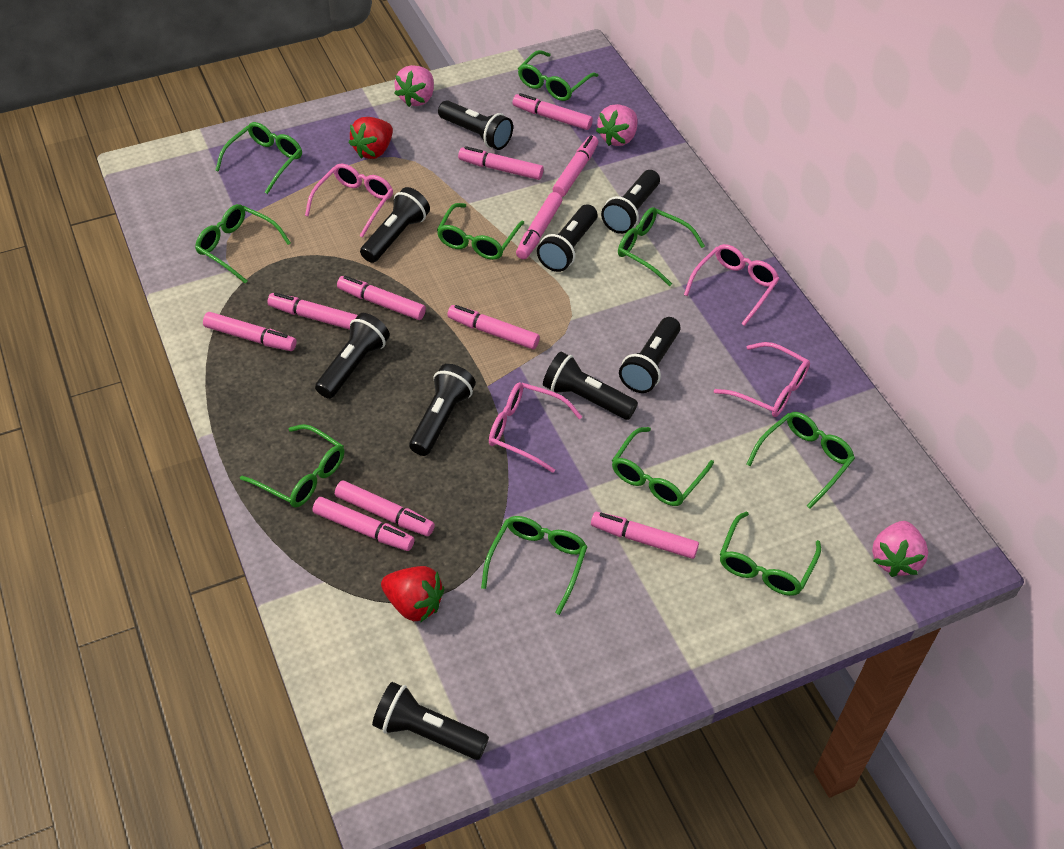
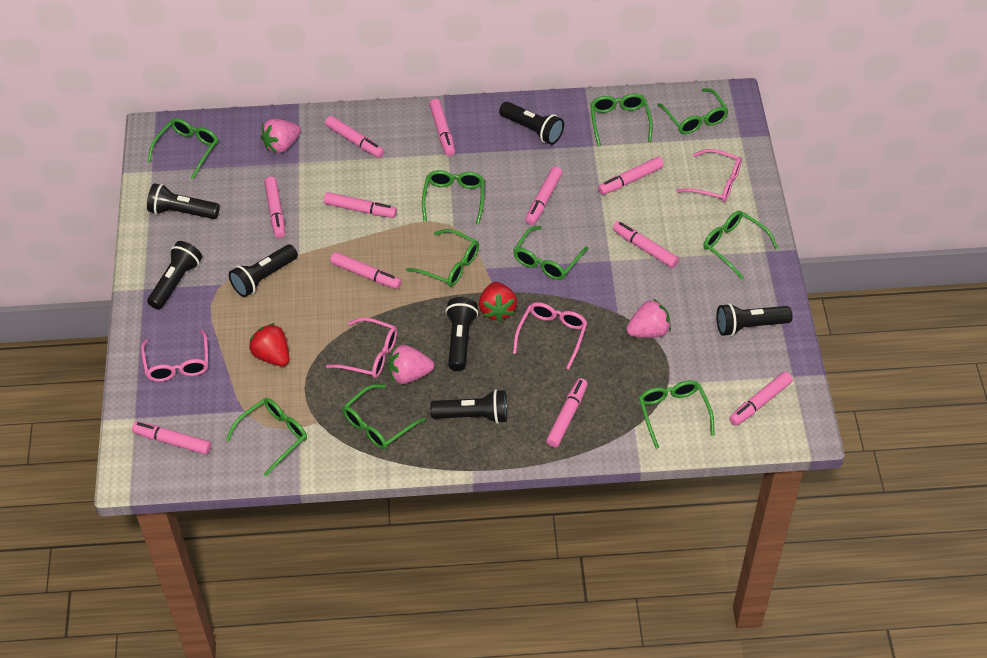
black flashlight: [315,313,390,399] [360,187,430,263] [372,682,489,760] [409,364,476,456] [438,100,513,150] [537,204,597,272] [543,352,638,420] [601,170,660,234] [619,317,681,393] = 9 -> [147,183,220,219] [147,241,202,310] [229,244,298,297] [430,389,507,424] [445,297,478,371] [499,102,564,145] [716,303,793,336] = 7

